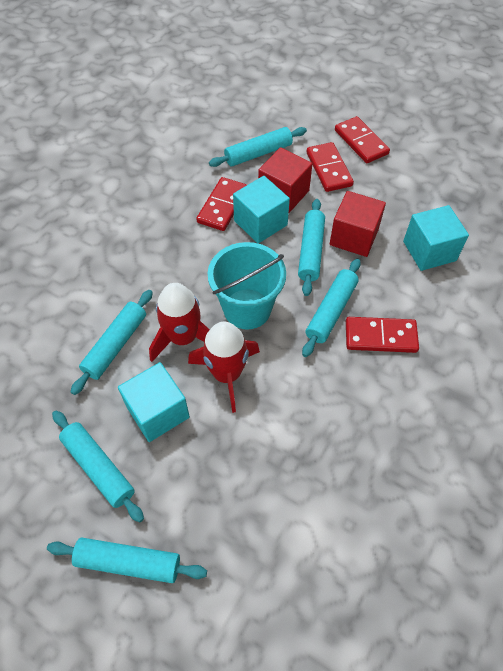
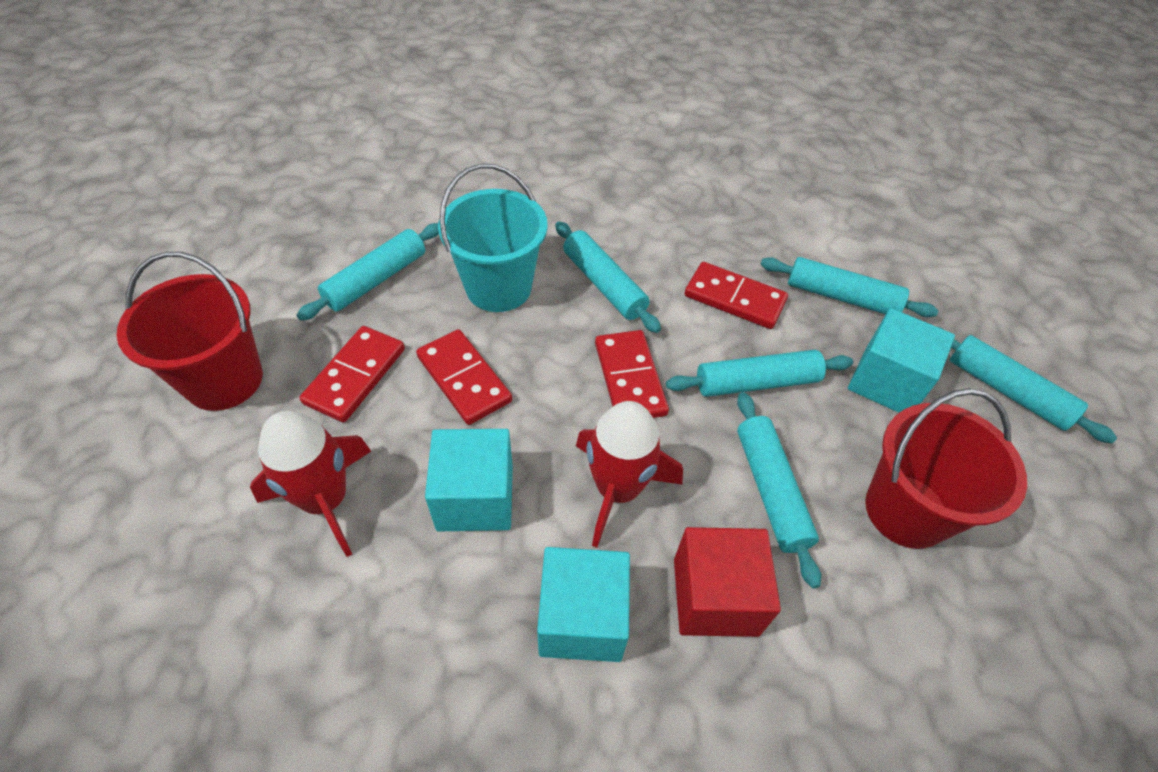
red bucket: none = 0 -> [116,252,263,411] [865,388,1027,549] = 2
red cube: [258,147,312,213] [330,191,386,257] = 2 -> [674,527,781,637] = 1

